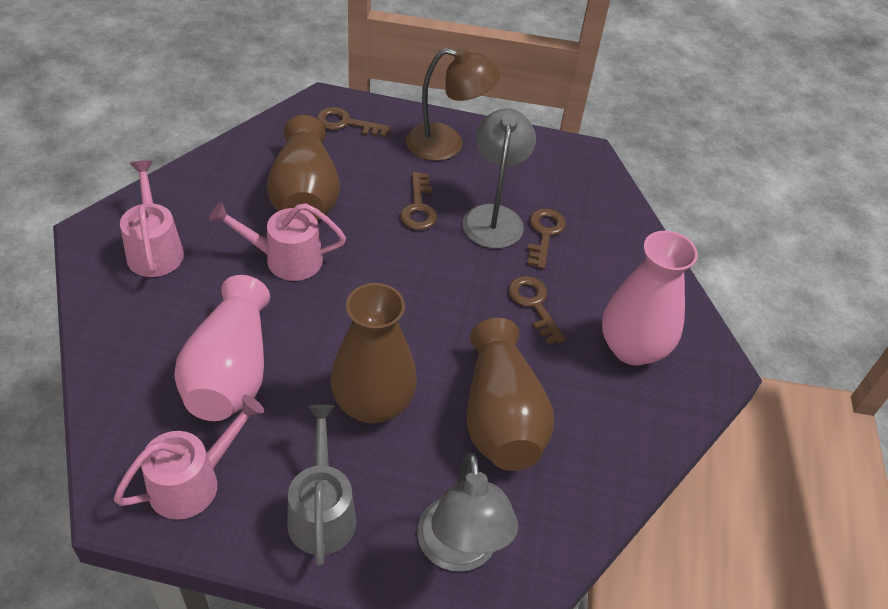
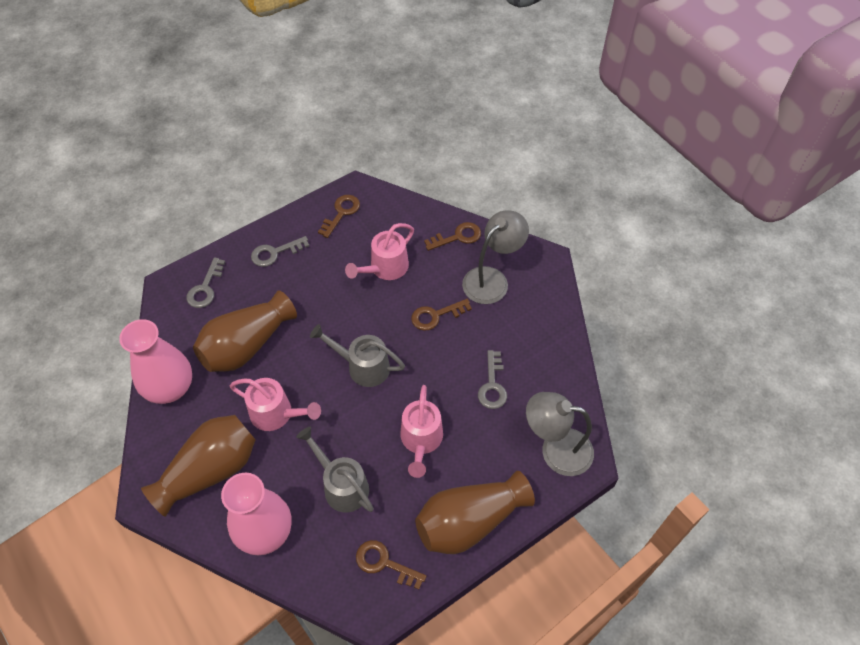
brown lamp: [406,47,500,161] = 1 -> none = 0
grey key: none = 0 -> [186,257,225,308] [251,236,309,267] [478,350,507,409] = 3
grey watering can: [287,405,357,567] = 1 -> [296,427,374,512] [310,324,405,387] = 2

